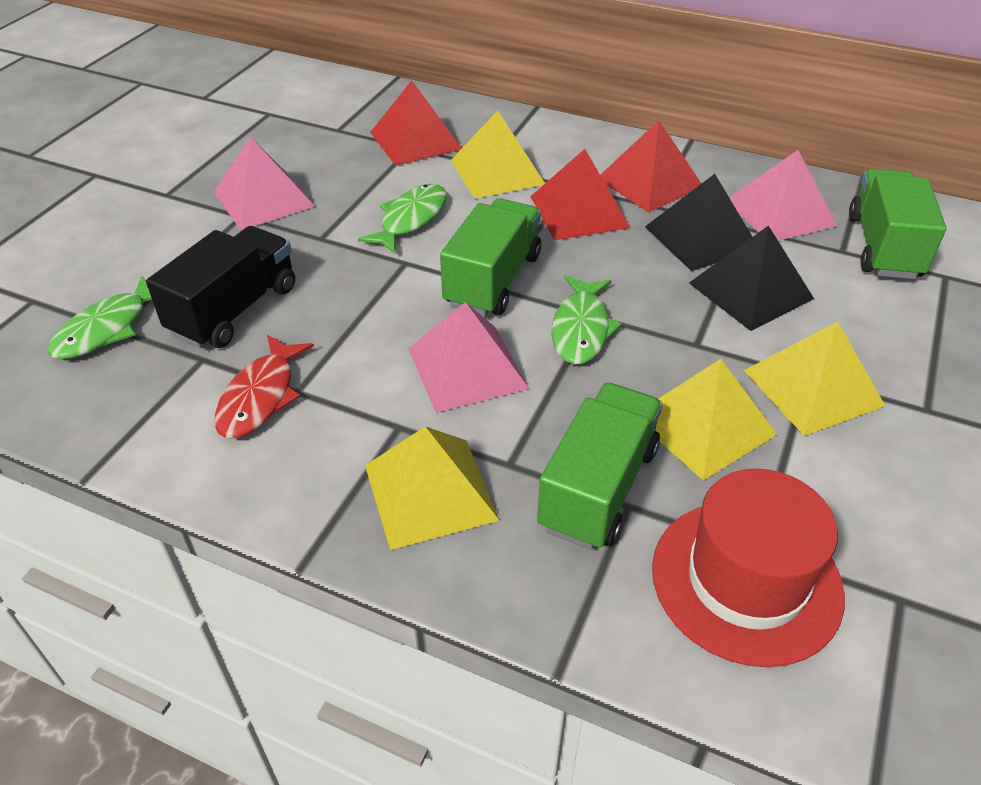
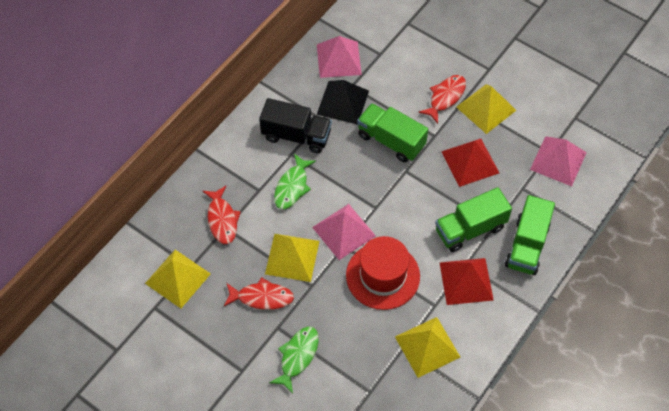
black pyramid: [645,174,752,271] [689,225,814,331] = 2 -> [317,80,369,125] = 1
green fish: [48,275,152,359] [358,184,447,254] [551,275,622,365] = 3 -> [269,326,319,394] [274,154,316,209] = 2
red fish: [215,335,314,438] = 1 -> [203,186,241,244] [224,277,294,310] [418,75,466,124] = 3
red pyramid: [370,80,462,166] [530,149,631,241] [600,121,702,212] = 3 -> [440,258,494,305] [441,139,499,187] = 2

